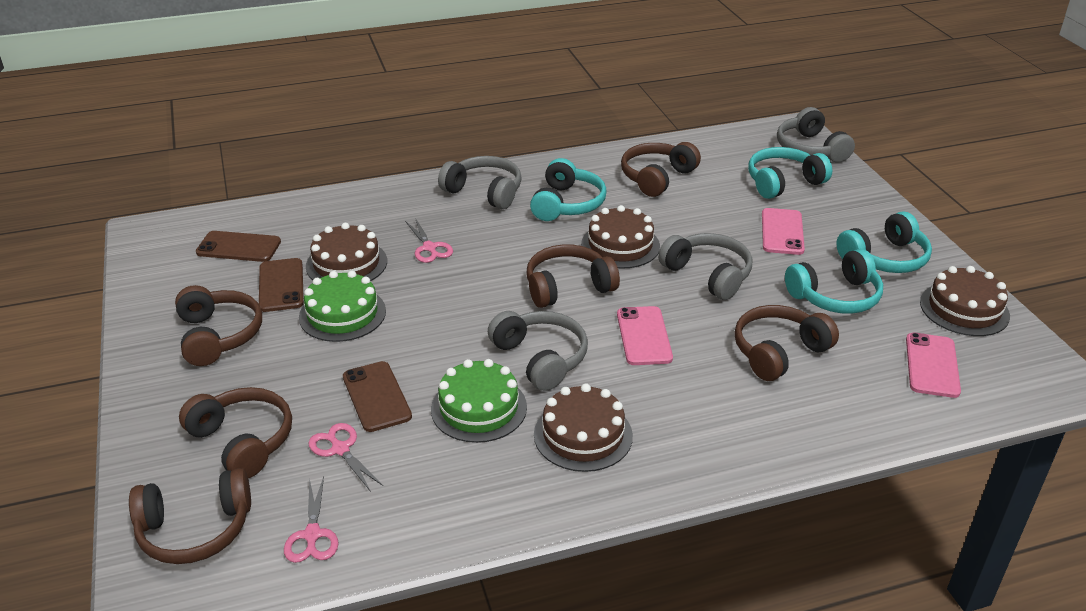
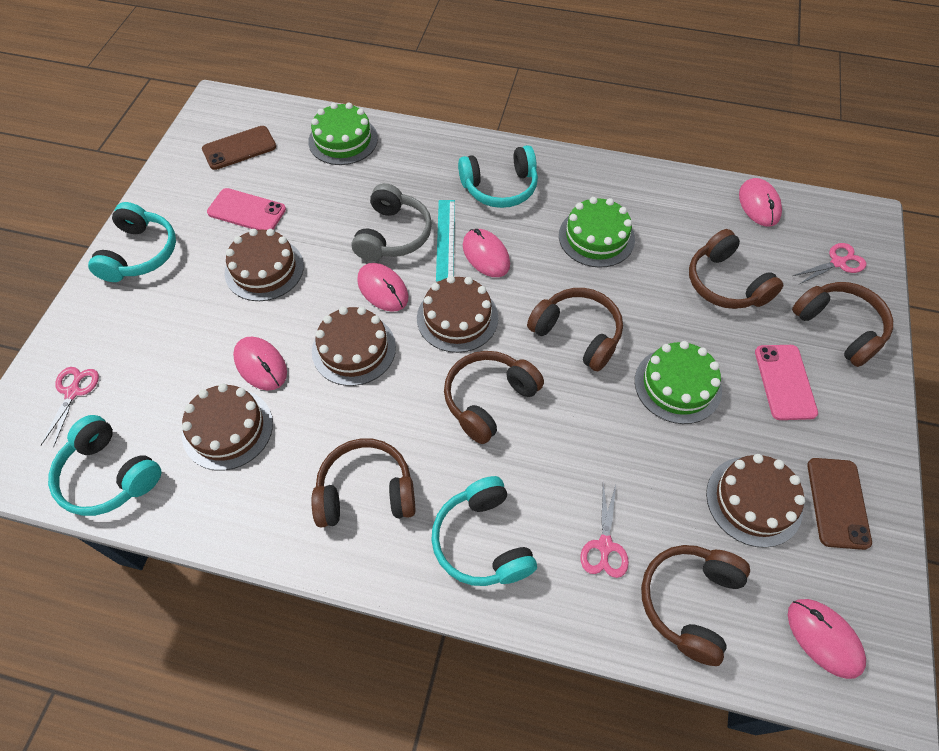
brown cake: [306,223,387,281] [534,383,633,472] [581,205,660,269] [920,266,1010,336] = 4 -> [182,383,273,471] [225,229,304,301] [312,307,396,386] [417,276,498,353] [706,454,805,548] = 5
brown phone: [196,231,281,262] [259,258,304,312] [343,361,412,432] = 3 -> [202,126,276,170] [807,458,872,550] = 2
green cake: [299,271,386,342] [431,359,527,443] = 2 -> [308,103,378,165] [559,197,635,268] [635,341,722,424] = 3
grey headphones: [438,156,522,209] [488,311,588,391] [658,233,752,300] [777,107,855,163] = 4 -> [352,183,432,261] = 1
pink mouse: none = 0 -> [233,336,287,391] [357,263,408,312] [463,229,510,277] [739,178,782,227] [788,599,866,679] = 5
pink phone: [617,306,673,365] [762,208,805,255] [906,332,961,398] = 3 -> [207,188,286,230] [755,345,818,420] = 2
turquoise ruler: none = 0 -> [436,200,455,282] = 1

